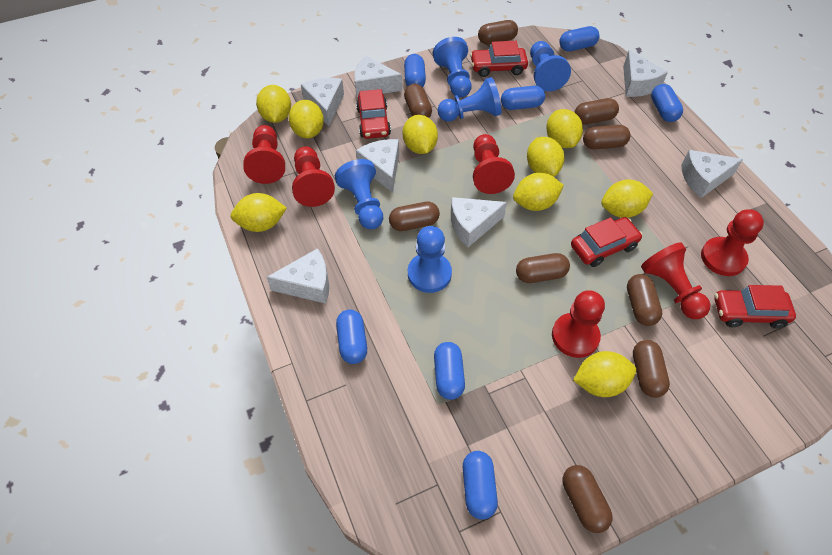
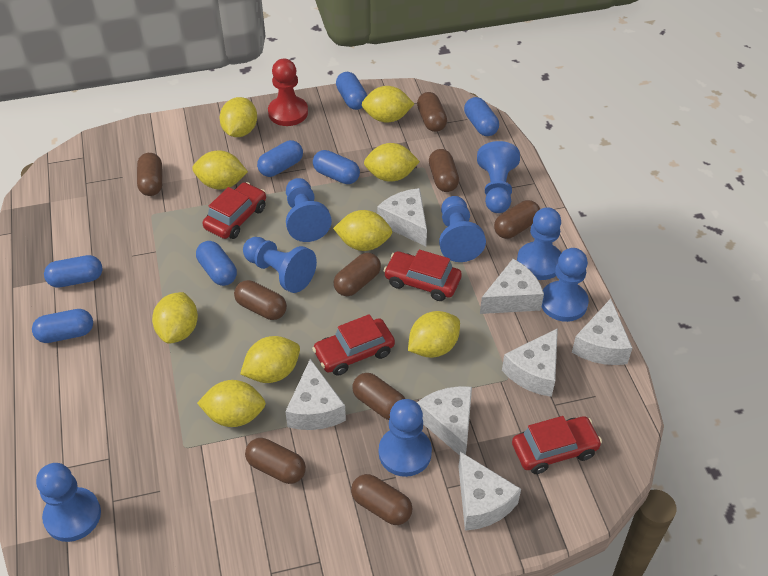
blue pawn: [335,159,383,229] [408,226,452,293] [433,37,472,98] [438,77,502,122] [530,41,571,92] = 5 -> [36,463,101,542] [243,237,317,293] [286,178,332,242] [379,399,432,477] [439,196,486,262] [477,141,520,213] [517,207,561,280] [542,248,589,322] = 8
red pawn: [243,125,285,184] [292,147,335,207] [473,134,515,194] [552,290,605,358] [641,242,711,319] [701,209,764,276] = 6 -> [268,59,308,126] = 1

